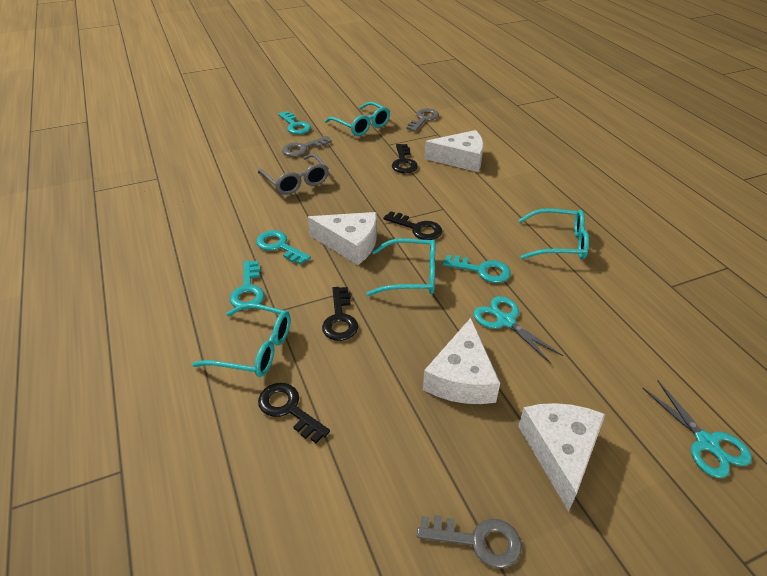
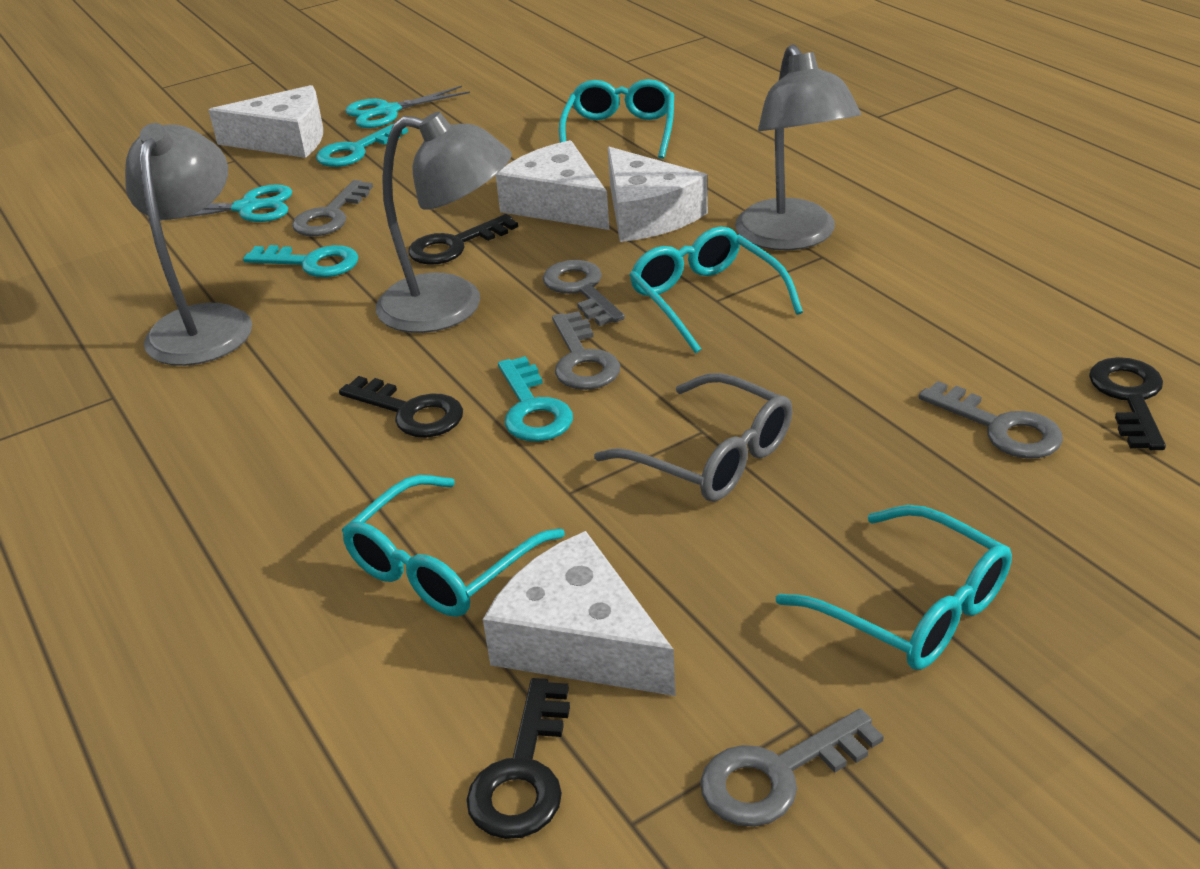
grey key: [282,136,332,157] [407,108,439,132] [417,515,522,568] = 3 -> [292,180,373,236] [543,260,625,326] [552,311,620,390] [700,709,884,827] [919,381,1063,459] = 5
grey lamp: none = 0 -> [125,123,252,366] [376,112,512,333] [735,44,861,250] = 3
turquoise key: [230,261,264,309] [256,230,311,265] [279,111,311,134] [442,255,511,283] = 4 -> [243,245,358,277] [316,123,408,167] [498,356,573,441] = 3

